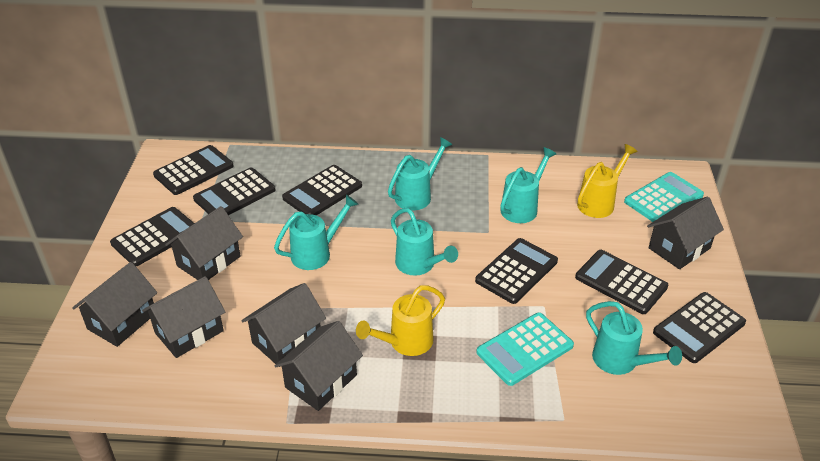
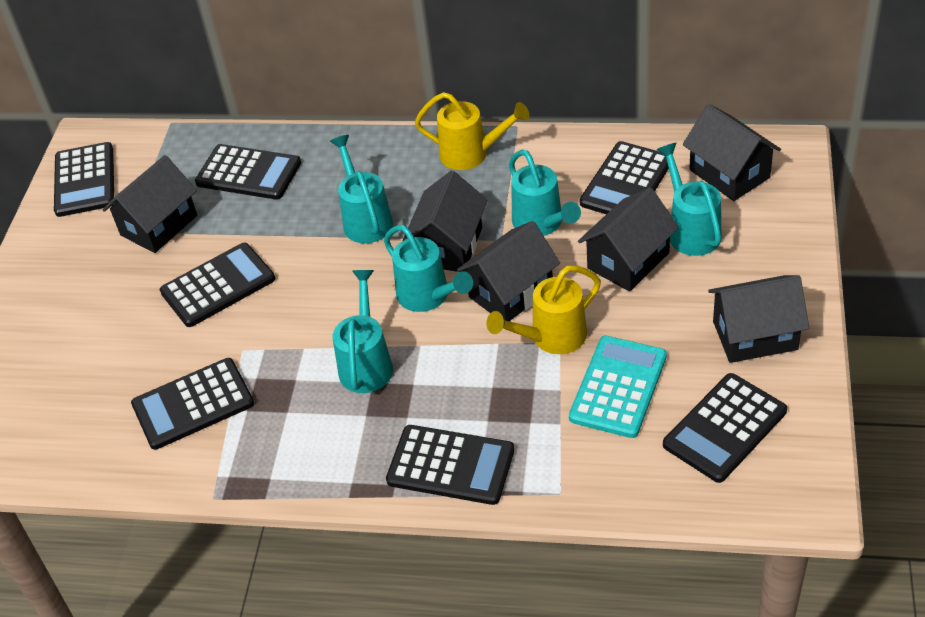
turquoise calculator: [476,313,574,386] [624,172,704,222] = 2 -> [569,336,667,438] = 1

